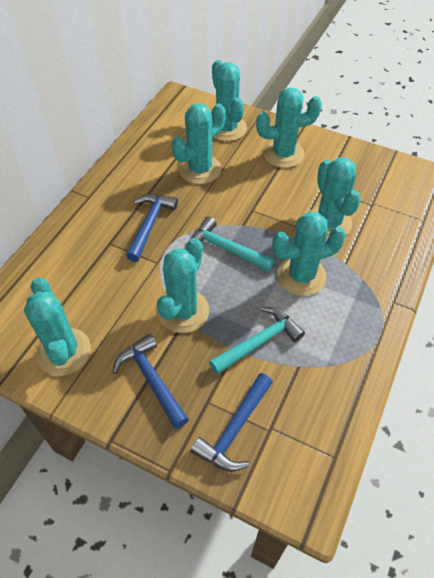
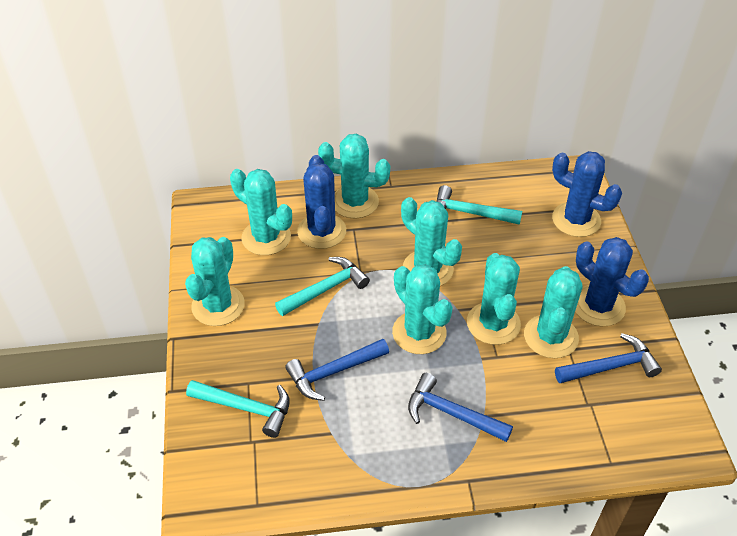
blue cactus: none = 0 -> [297,155,346,249] [552,151,622,237] [575,237,649,326] = 3
turquoise hammer: [192,216,274,272] [209,307,305,375] = 2 -> [186,380,290,438] [275,257,370,316] [437,185,522,225] = 3

